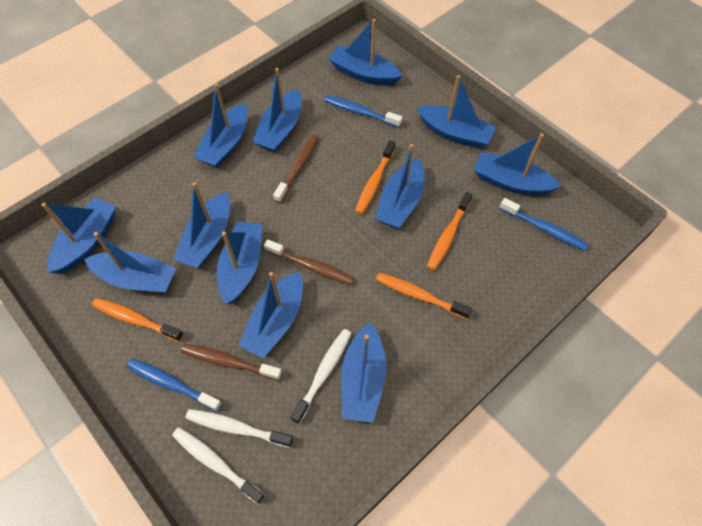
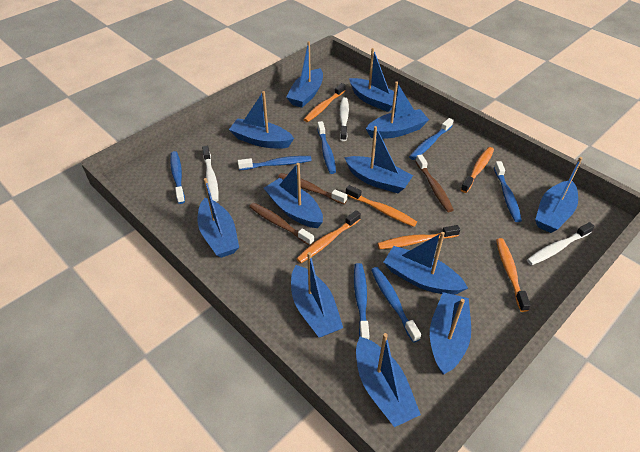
blue toothbrush: [127,359,222,412] [324,95,403,128] [499,198,589,251] = 3 -> [170,151,185,204] [238,156,312,170] [317,121,336,174] [354,263,369,339] [371,267,421,343] [409,118,454,160] [494,161,522,222] = 7
orange toothbrush: [92,298,184,342] [355,140,396,215] [376,273,472,319] [427,192,473,271] = 4 -> [296,210,361,263] [303,83,346,122] [346,185,417,227] [378,225,460,249] [461,147,494,193] [496,238,531,312] = 6

